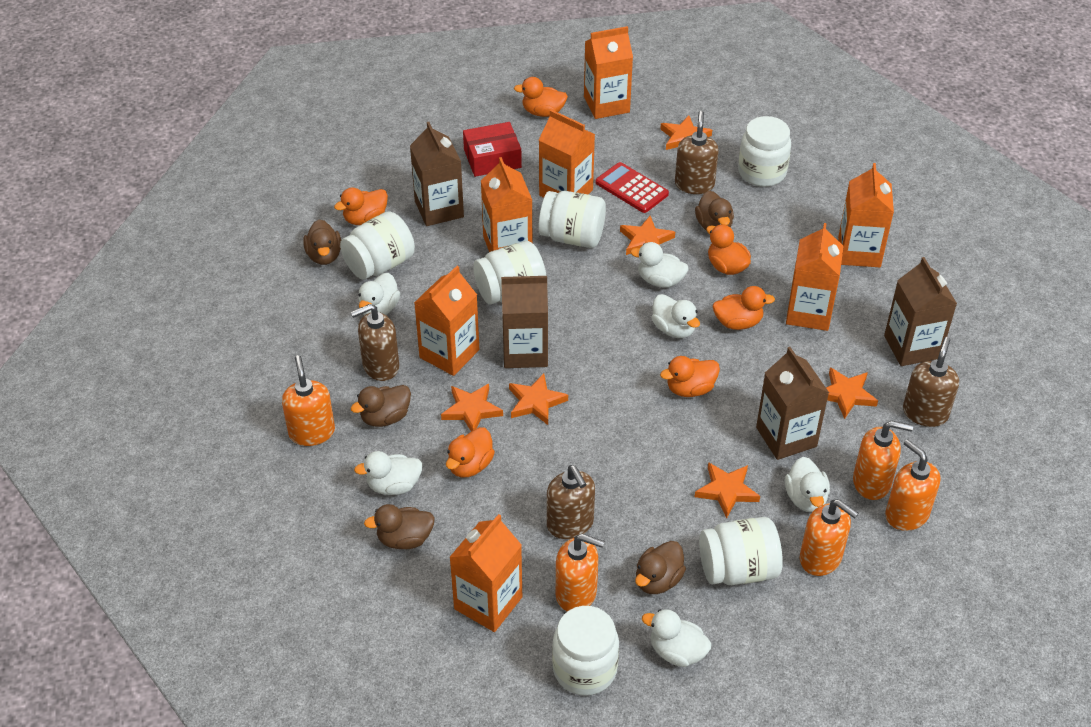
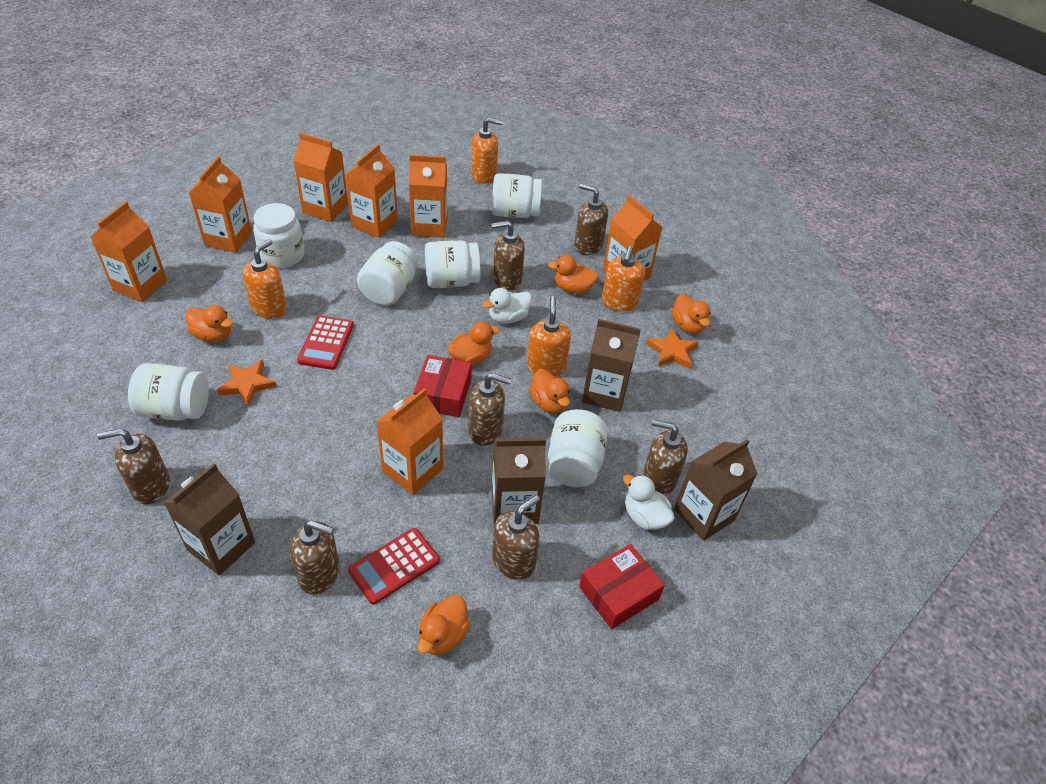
brown duck: [303,220,341,265] [351,385,411,427] [364,504,435,549] [635,541,686,594] [695,191,734,231] = 5 -> none = 0
brown soap dispenser: [351,304,399,381] [547,465,595,539] [675,111,719,194] [903,337,959,427] = 4 -> [97,428,170,504] [290,520,340,594] [468,373,511,446] [491,221,525,291] [492,495,540,580] [574,184,608,255] [642,419,688,496] = 7
orange soap dispenser: [282,355,335,446] [556,534,605,612] [800,499,859,576] [853,420,913,500] [885,439,940,531] = 5 -> [243,239,287,319] [471,118,503,184] [527,296,571,377] [602,246,645,312] = 4
orange star: [441,384,503,431] [509,373,568,425] [620,216,675,255] [660,116,712,150] [695,462,760,519] [826,367,878,419] = 6 -> [217,359,277,406] [646,327,699,369] = 2
red box: [463,122,522,177] = 1 -> [414,355,472,417] [579,544,665,629] = 2
red calculator: [596,162,669,213] = 1 -> [297,316,354,370] [348,528,440,604] = 2
white duck: [354,451,423,495] [358,273,400,315] [630,242,689,288] [642,609,711,667] [652,294,700,338] [785,457,830,512] = 6 -> [483,288,532,324] [623,475,675,530] = 2

